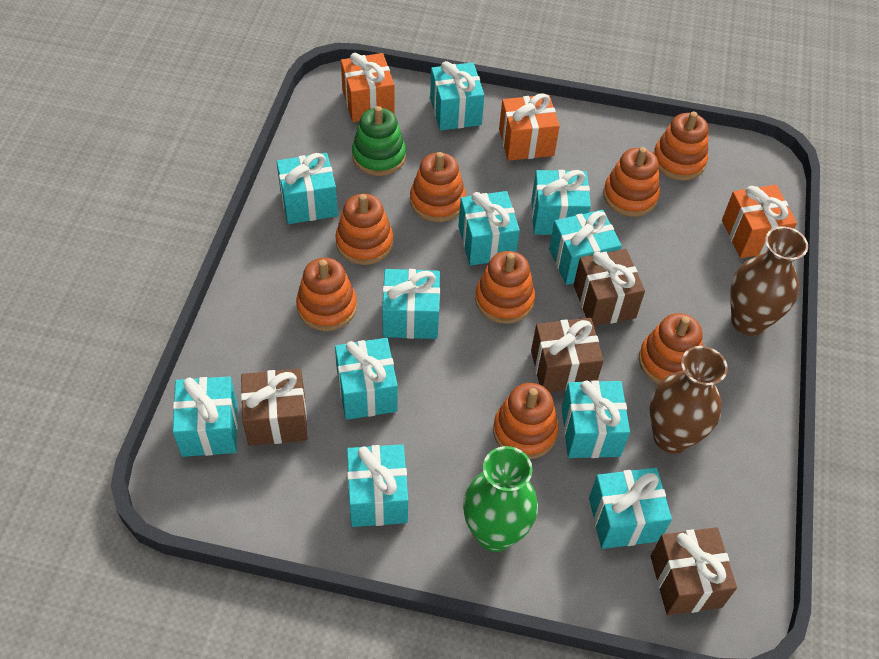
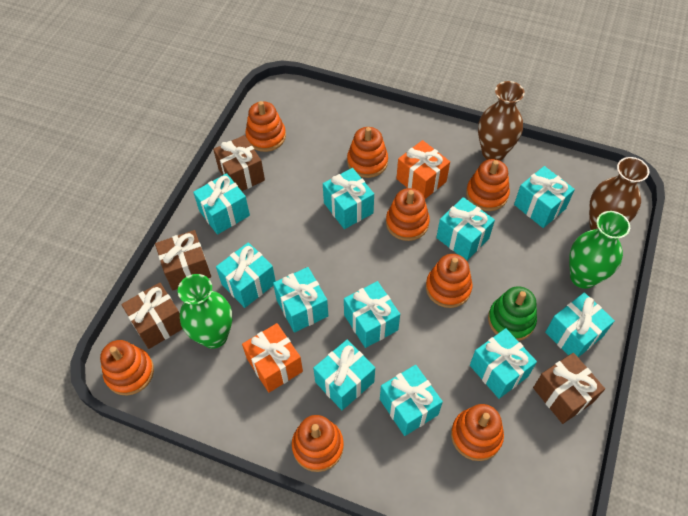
green vase: [463,446,538,552] = 1 -> [178,274,232,349] [569,211,630,289] = 2
orange gift: [341,53,394,122] [499,93,560,161] [722,185,797,258] = 3 -> [242,323,303,393] [396,140,450,199] = 2

